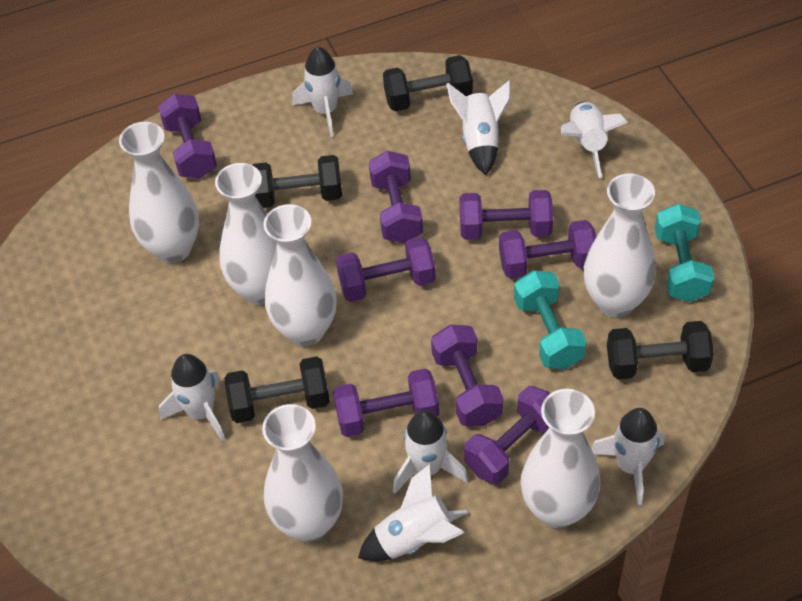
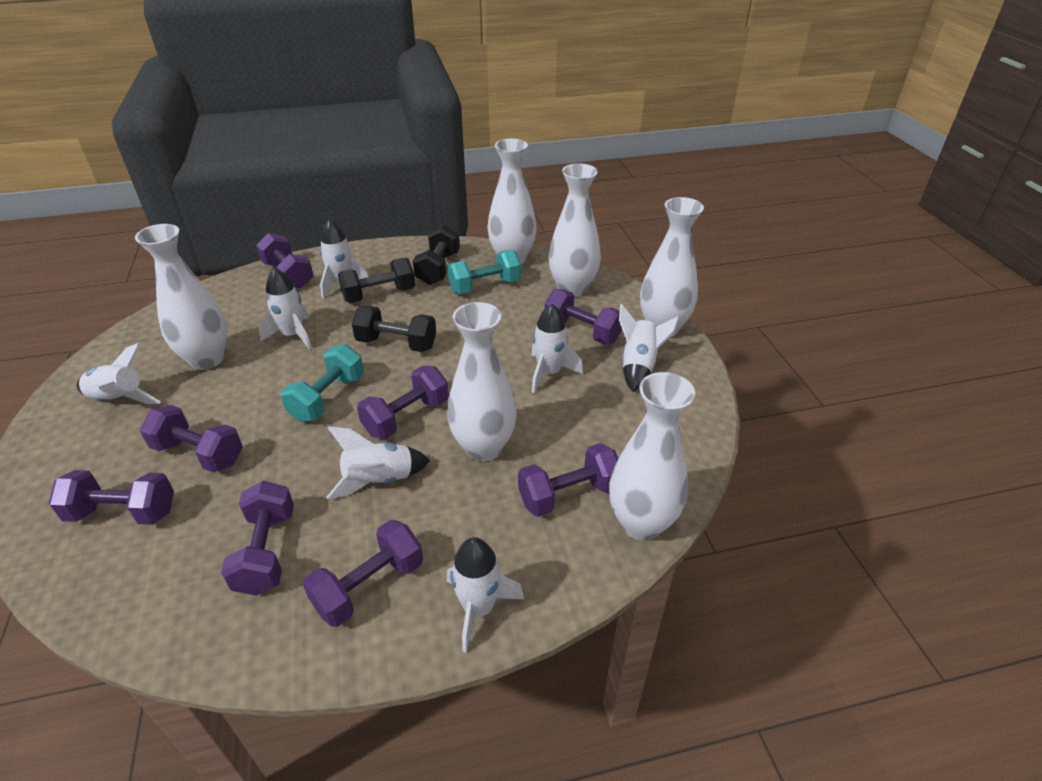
black dumbbell: [224,356,330,423] [253,155,342,208] [383,55,473,111] [607,321,714,380] = 4 -> [338,258,415,303] [352,306,436,352] [413,224,460,285] = 3

